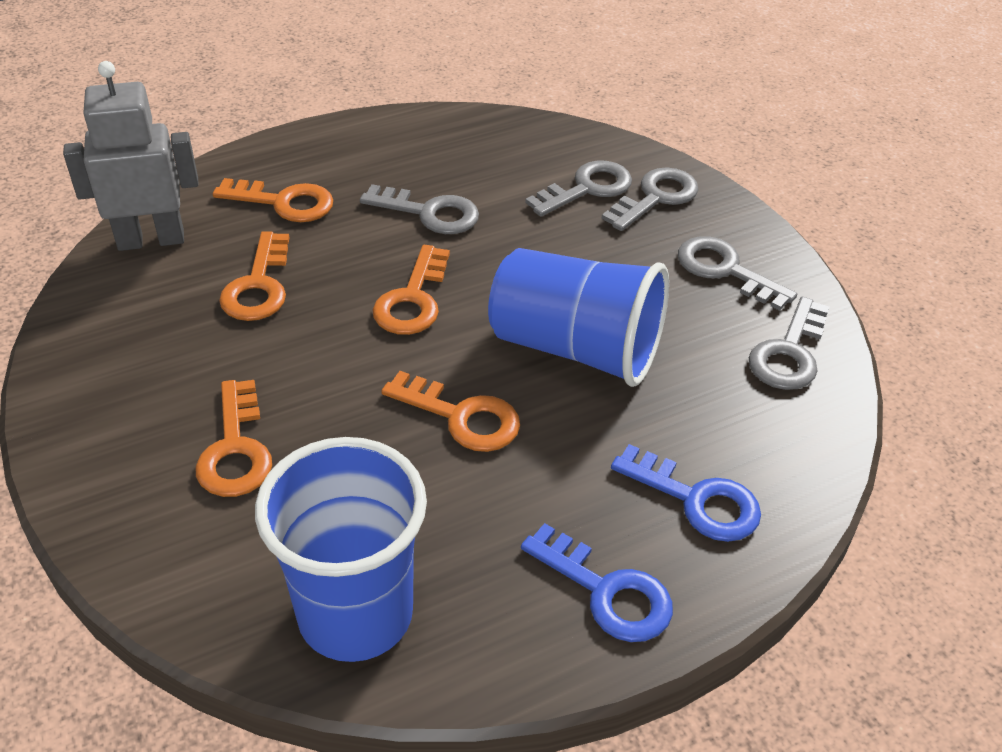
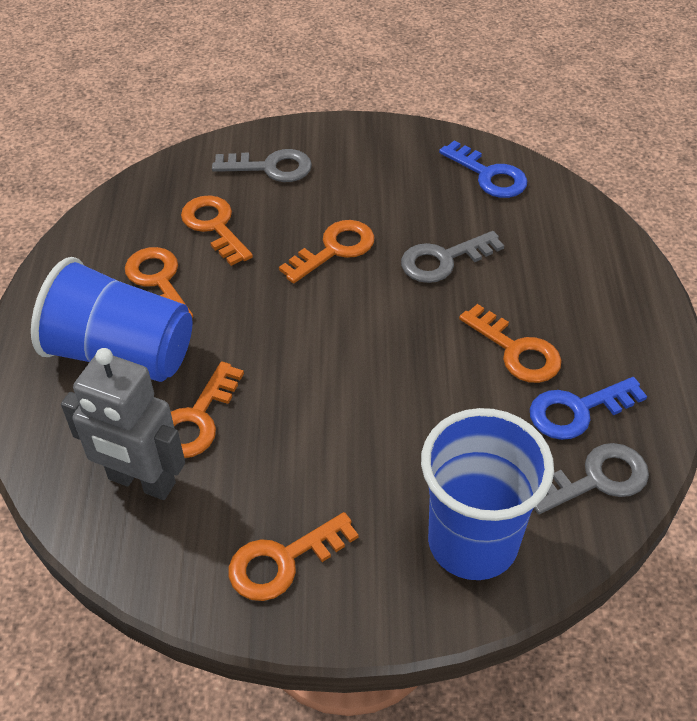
grey key: [360,184,479,234] [525,160,632,217] [602,168,699,231] [678,236,797,311] [749,297,829,390] = 5 -> [212,149,312,182] [401,231,504,283] [534,443,649,514] = 3
orange key: [196,380,272,497] [213,178,333,222] [219,231,289,321] [373,245,450,335] [382,371,520,452] = 5 -> [125,247,193,318] [171,361,244,458] [181,195,253,266] [229,512,359,601] [279,220,375,284] [459,304,562,383] = 6

